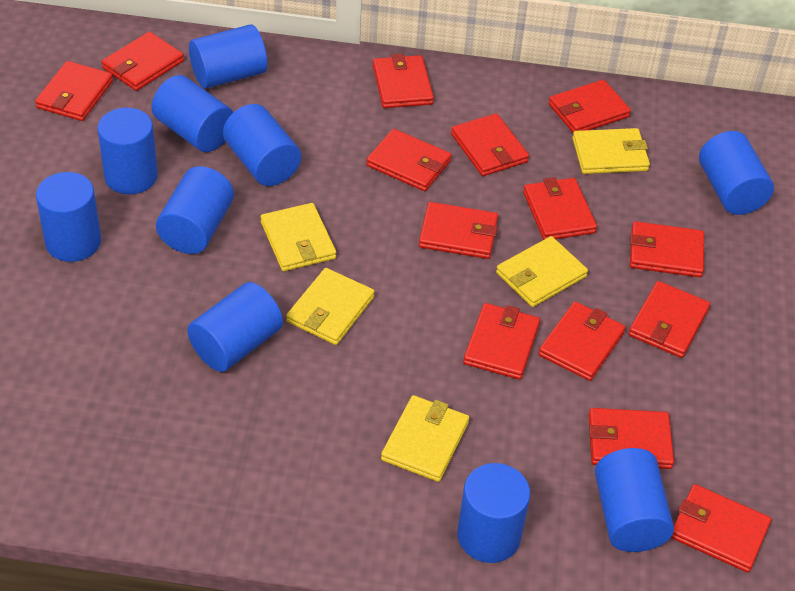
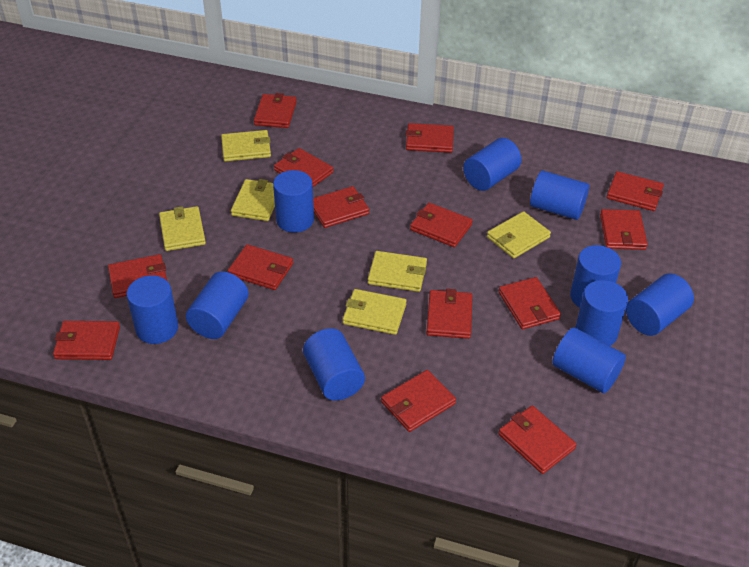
yellow wallet: [261,203,336,271] [286,268,375,345] [381,395,469,482] [496,236,588,307] [572,128,650,174] = 5 -> [159,206,206,251] [221,130,271,162] [231,179,275,221] [343,289,407,335] [368,251,427,292] [487,211,551,258] = 6

